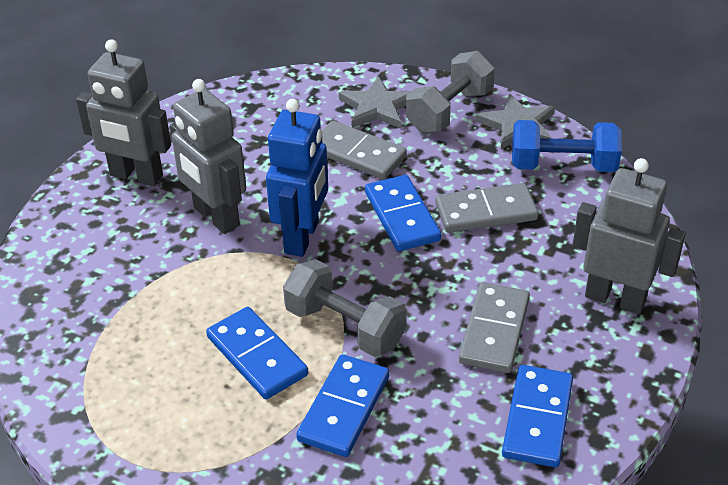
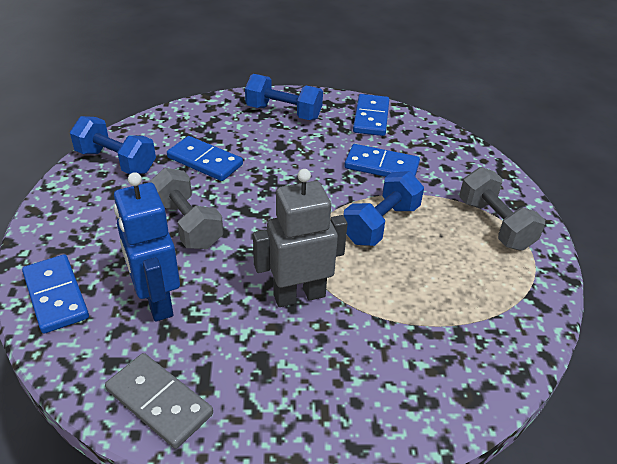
blue dumbbell: [512,120,622,172] = 1 -> [70,116,156,174] [245,74,323,120] [343,171,424,246] = 3
grey domino: [322,121,407,180] [435,183,539,233] [459,282,530,373] = 3 -> [105,353,213,449] = 1
grey robot: [76,39,171,186] [170,79,246,234] [573,158,685,314] = 3 -> [253,169,347,307] = 1
grey star: [339,76,410,128] [476,93,555,149] = 2 -> none = 0

